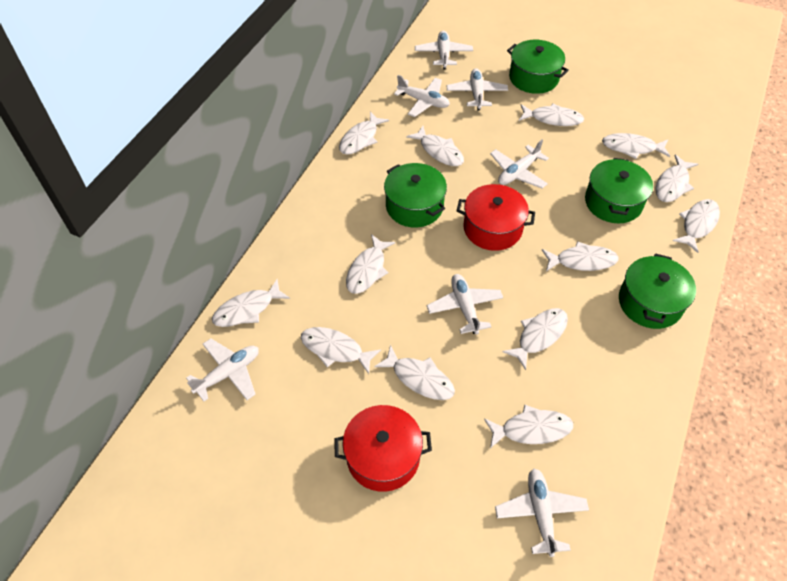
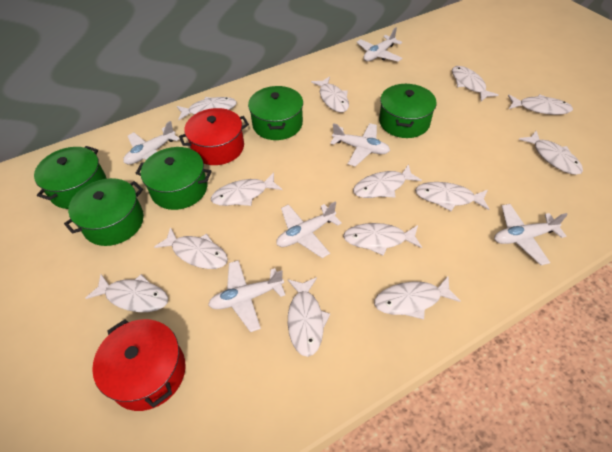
green pot: [384,163,447,228] [507,40,569,94] [585,158,653,223] [619,253,696,329] = 4 -> [34,146,107,209] [64,178,144,246] [136,147,212,210] [248,86,303,140] [379,84,437,138] = 5
white plane: [186,339,259,402] [394,75,450,117] [415,31,473,69] [427,274,503,335] [447,69,508,111] [490,140,549,188] [495,469,589,557] = 7 -> [123,121,180,164] [208,260,285,332] [276,202,342,258] [330,123,390,167] [356,27,402,62] [494,204,568,265] = 6

